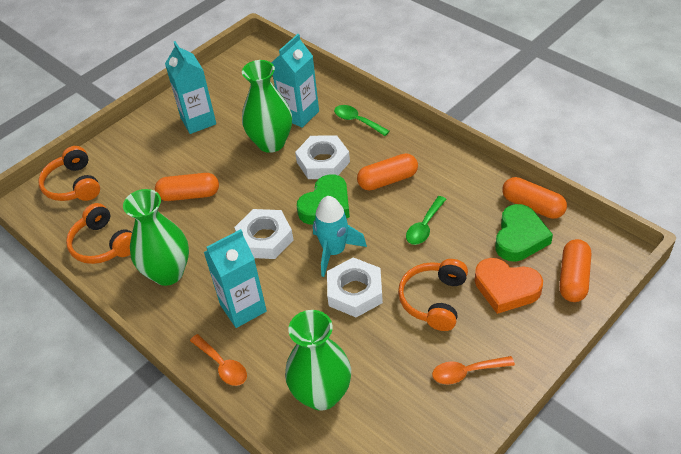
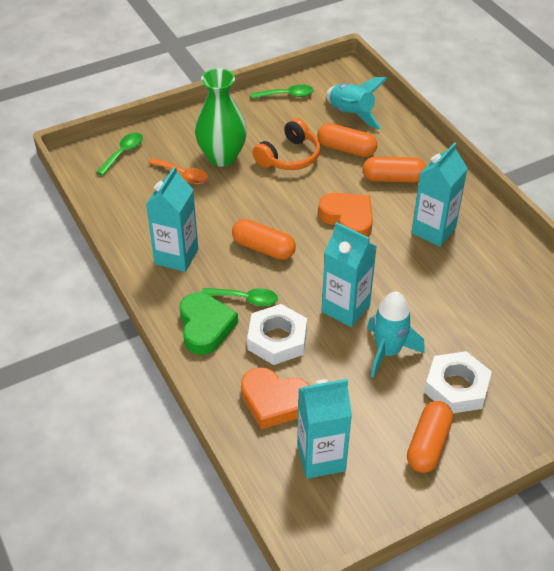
green heart: [297,174,350,225] [495,204,553,261] = 2 -> [179,292,238,355] = 1
green spoon: [334,105,390,136] [406,196,446,245] = 2 -> [96,133,143,176] [201,288,278,306] [251,84,314,99] = 3
green vase: [123,189,189,286] [242,60,292,153] [285,310,351,411] = 3 -> [195,69,247,167] = 1
orange headphones: [38,146,100,201] [66,203,132,264] [398,259,468,331] = 3 -> [253,118,320,170] = 1
orange heart: [475,258,543,314] = 1 -> [241,367,310,429] [318,193,373,237] = 2
orange spoon: [190,334,247,386] [432,356,515,384] = 2 -> [148,158,208,184] = 1
turquoise carton: [165,41,216,134] [204,229,267,328] [271,34,319,128] = 3 -> [146,166,198,272] [297,379,352,479] [322,222,377,327] [411,142,468,247] = 4
turquoise rocket: [313,196,367,277] = 1 -> [326,77,388,130] [367,292,425,378] = 2
white nut: [234,209,293,259] [295,135,350,179] [327,257,383,317] = 3 -> [247,304,307,365] [424,351,492,413] = 2

